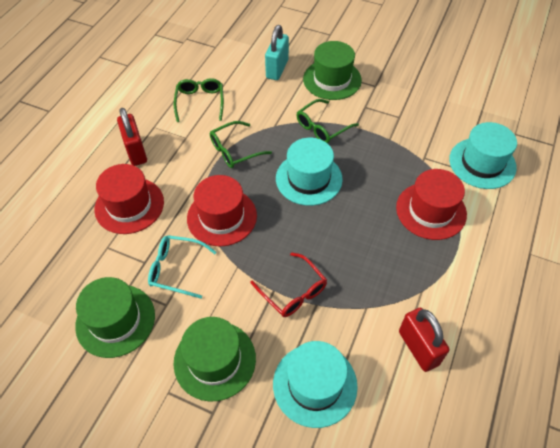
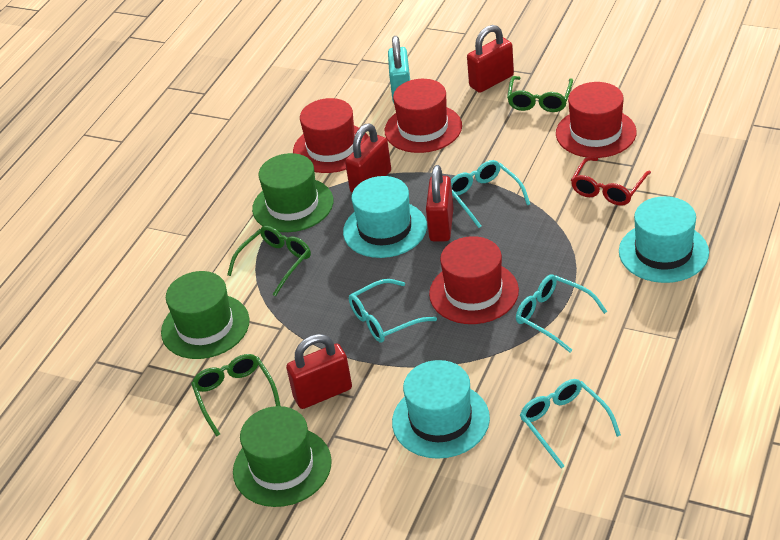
red hat: [94,164,164,234] [187,175,257,246] [396,169,467,240] = 3 -> [293,98,369,173] [385,79,462,153] [429,236,519,324] [556,82,637,158] = 4
red padlock: [117,108,147,166] [399,308,449,372] = 2 -> [286,334,352,409] [345,124,391,193] [426,165,453,241] [467,25,514,93] = 4
turquoise glasses: [148,235,216,299] = 1 -> [349,279,437,343] [451,160,530,228] [516,274,607,352] [520,379,621,468] = 4

